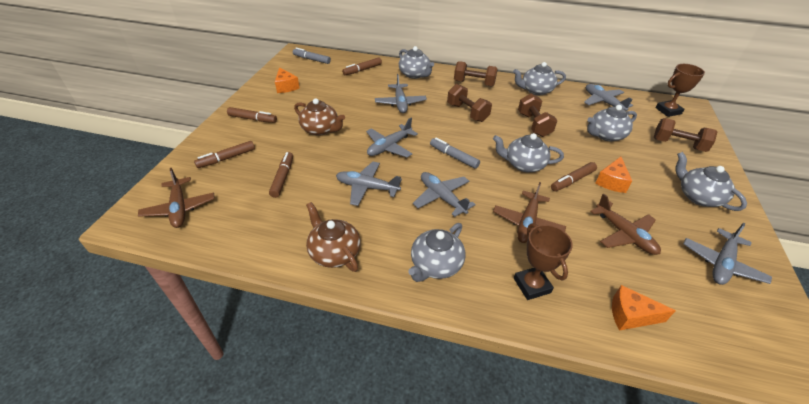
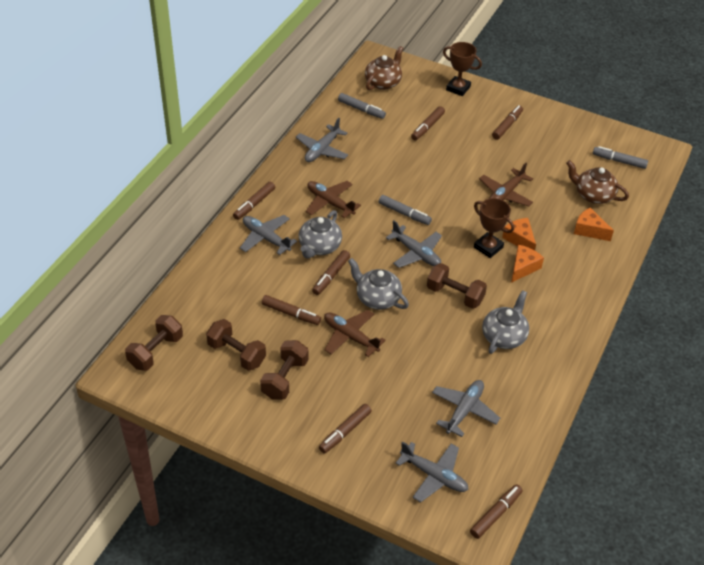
brown marker: [194,141,255,168] [227,107,277,123] [269,152,293,198] [342,57,382,75] [551,162,597,191] = 5 -> [233,182,275,220] [262,295,321,325] [312,250,350,295] [319,404,372,453] [411,106,445,140] [470,484,523,539] [492,105,523,140] = 7
grey marker: [293,48,331,64] [430,138,480,169] = 2 -> [338,93,386,119] [379,195,432,225] [593,146,648,169] = 3
grey plane: [336,162,402,206] [366,118,418,157] [375,74,427,113] [413,172,476,217] [584,84,633,111] [683,223,772,285] = 6 -> [240,215,297,255] [296,118,348,162] [386,220,442,268] [396,441,468,502] [432,380,500,437] = 5
grey teapot: [399,46,434,79] [408,223,465,282] [493,133,564,172] [513,62,566,95] [587,105,637,141] [675,152,747,211] = 6 -> [299,210,342,258] [348,258,409,310] [482,290,529,354] = 3

